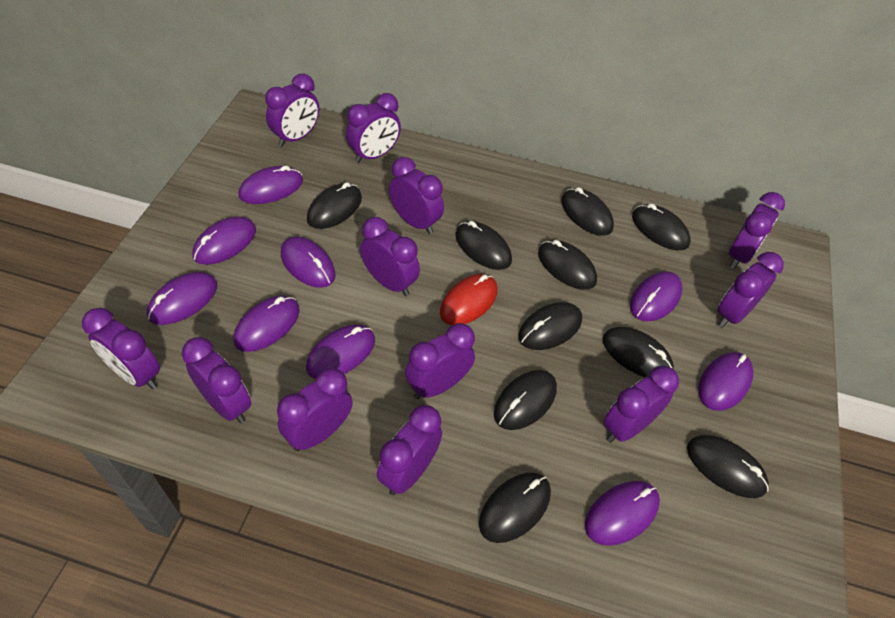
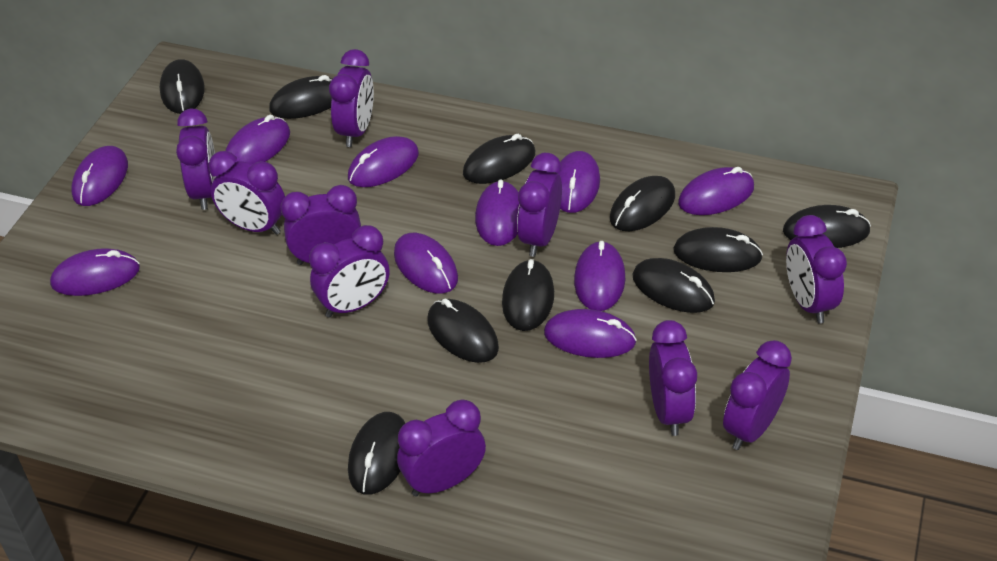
purple clock: [82,308,160,389] [182,337,251,424] [265,73,319,147] [277,368,353,451] [346,93,401,163] [360,217,420,296] [377,405,442,495] [389,157,444,234] [405,323,475,399] [603,366,679,443] [717,252,784,328] [728,192,785,269] = 12 -> [176,109,216,210] [209,151,285,235] [281,185,361,265] [309,225,390,318] [329,49,374,147] [397,399,486,496] [517,153,562,257] [649,320,697,436] [723,340,792,450] [786,215,847,324] = 10
purple mouse: [147,272,217,325] [193,217,256,265] [233,295,300,352] [238,166,303,204] [281,236,335,288] [306,325,375,379] [585,481,660,546] [630,271,683,322] [698,352,753,411] = 9 -> [50,248,140,296] [71,146,128,206] [225,115,290,164] [348,136,419,187] [394,233,458,294] [475,179,519,246] [544,309,637,358] [556,151,600,213] [574,241,626,311] [678,167,754,215] = 10
red mouse: [440,274,498,325] = 1 -> none = 0

